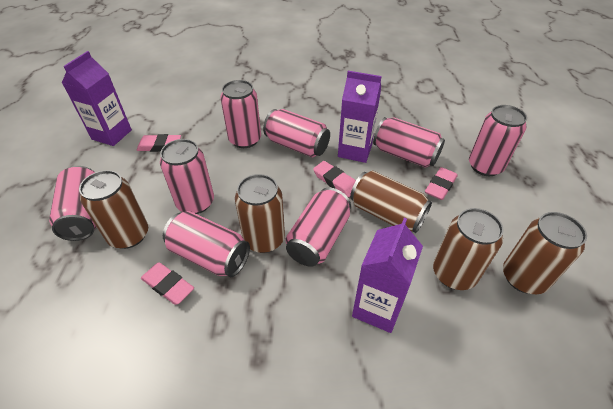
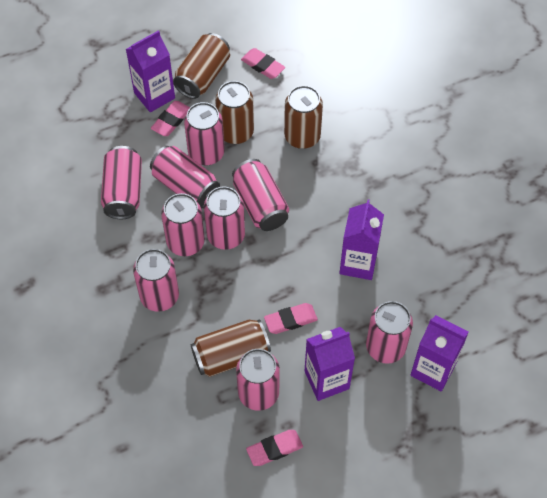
brown can: [79,170,148,249] [235,174,285,253] [350,171,432,233] [433,208,504,290] [503,212,587,294] = 5 -> [173,33,230,99] [191,319,271,377] [215,81,254,144] [284,85,323,149] = 4
pink can: [49,166,97,241] [160,139,214,214] [163,211,250,277] [220,80,261,148] [263,109,330,157] [285,188,351,267] [373,117,445,168] [469,105,527,176] = 8 -> [101,146,142,219] [133,249,179,312] [150,146,220,209] [161,193,205,256] [184,102,225,165] [204,187,245,250] [232,159,289,231] [236,349,280,411] [366,301,413,364] = 9
purple carton: [62,51,132,146] [338,71,382,163] [352,218,423,333] = 3 -> [126,30,175,112] [305,327,355,401] [339,199,384,280] [411,315,469,391] = 4

